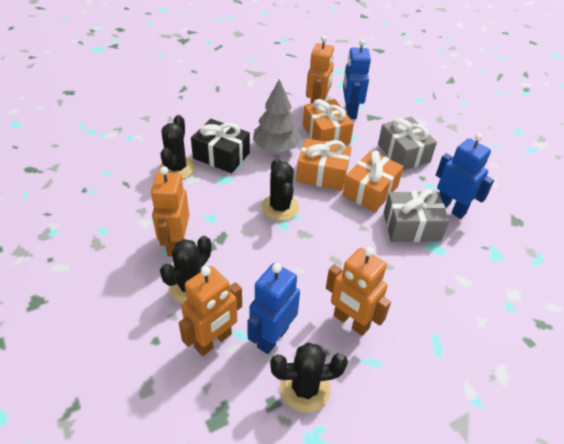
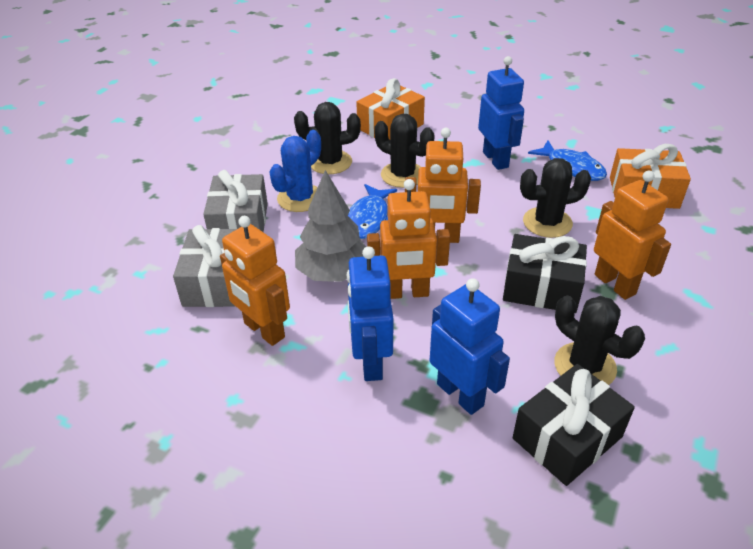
black gift: [191,119,250,173] = 1 -> [503,234,587,313] [513,364,635,486] = 2
blue cactus: none = 0 -> [269,130,321,212] = 1
blue fish: none = 0 -> [348,184,397,239] [528,141,607,181] = 2
orange gift: [296,138,352,191] [303,99,354,145] [342,151,404,212] = 3 -> [356,78,425,139] [610,144,691,209] = 2

